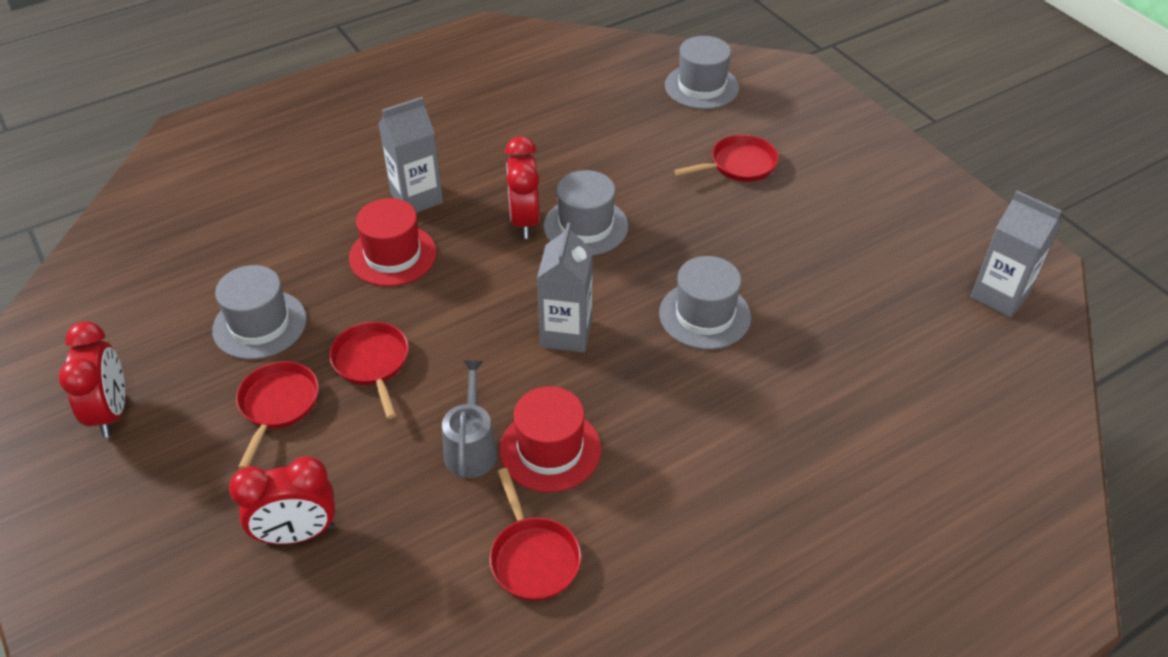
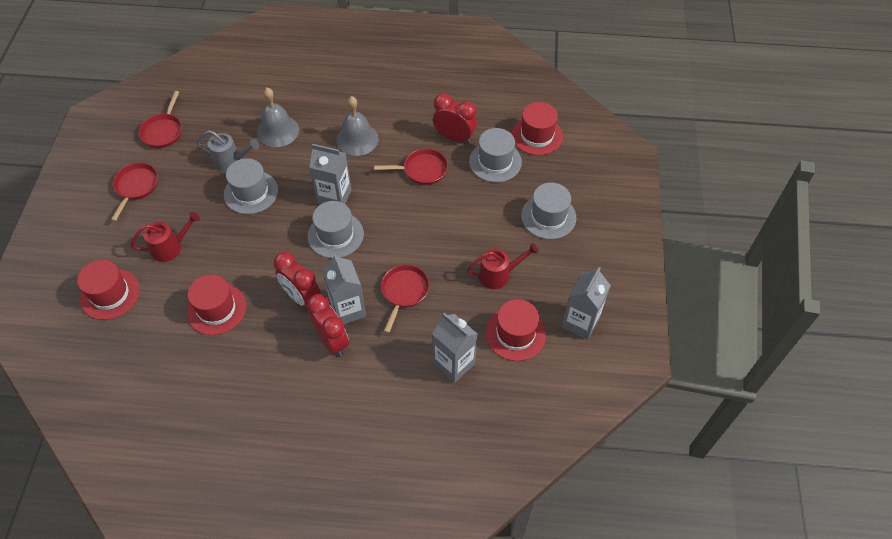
grey bell: none = 0 -> [257,88,299,147] [336,96,379,156] = 2
grey carton: [378,97,443,213] [537,223,593,352] [970,190,1062,318] = 3 -> [309,144,352,205] [322,253,366,324] [432,313,477,383] [562,267,611,340] = 4
red hat: [349,198,437,286] [499,386,601,492] = 2 -> [77,260,140,320] [186,274,246,335] [486,299,546,361] [511,102,563,155] = 4
red watering can: none = 0 -> [131,212,200,262] [467,243,539,289] = 2

